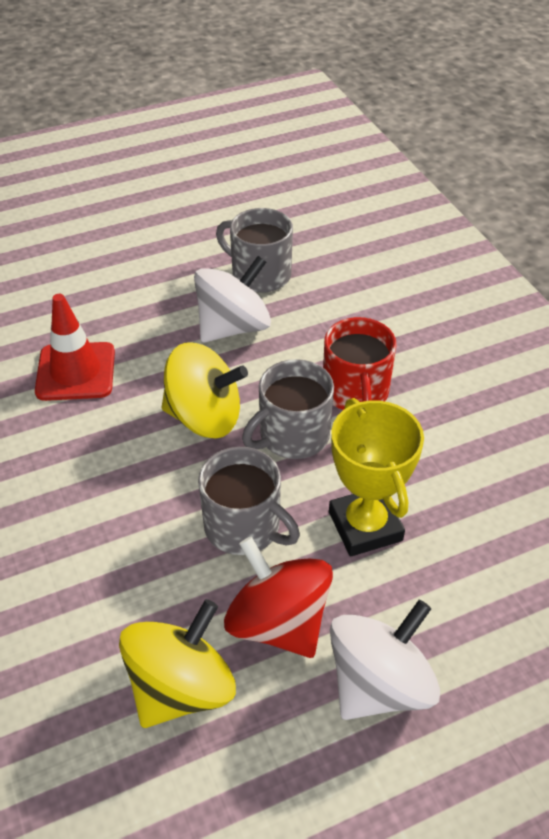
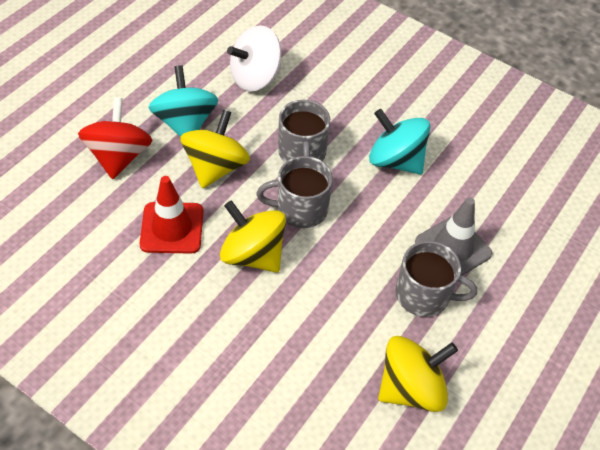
grey traffic cone: none = 0 -> [415,197,492,276] = 1
red mug: [323,317,397,410] = 1 -> none = 0
turquoise spinning top: none = 0 -> [148,65,219,136] [369,109,431,175] = 2
white spinning top: [194,256,271,343] [330,600,440,720] = 2 -> [227,25,281,92] = 1
yellow spinning top: [119,599,236,728] [162,342,248,438] = 2 -> [180,110,250,188] [220,200,286,272] [378,336,458,412] = 3
yellow trophy: [329,398,424,556] = 1 -> none = 0

